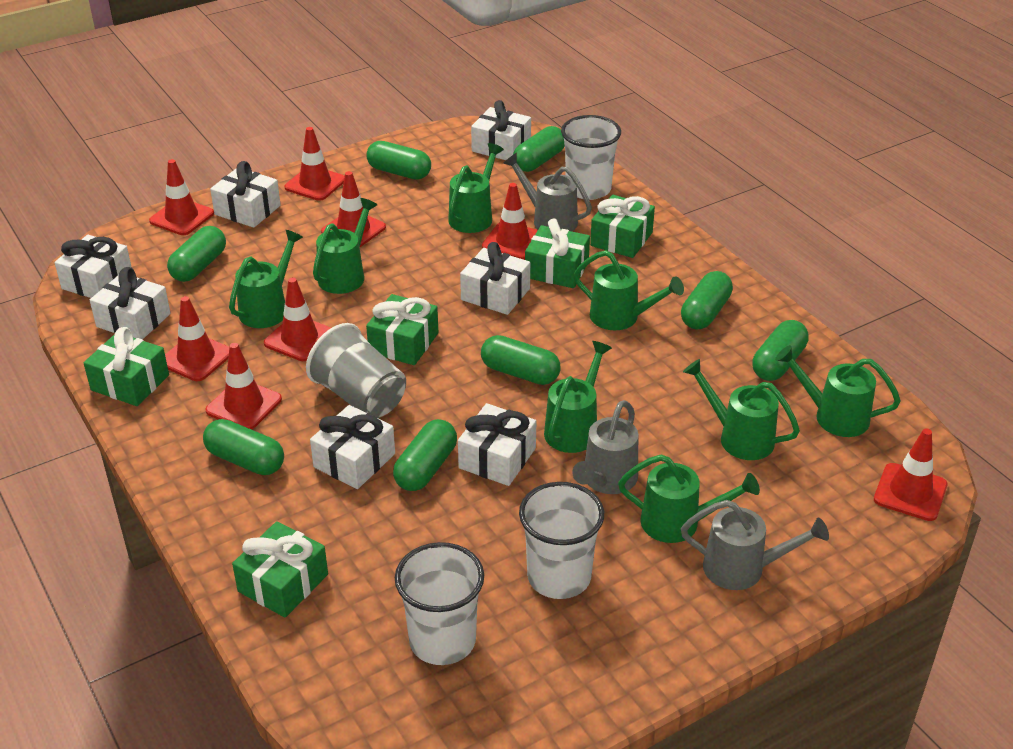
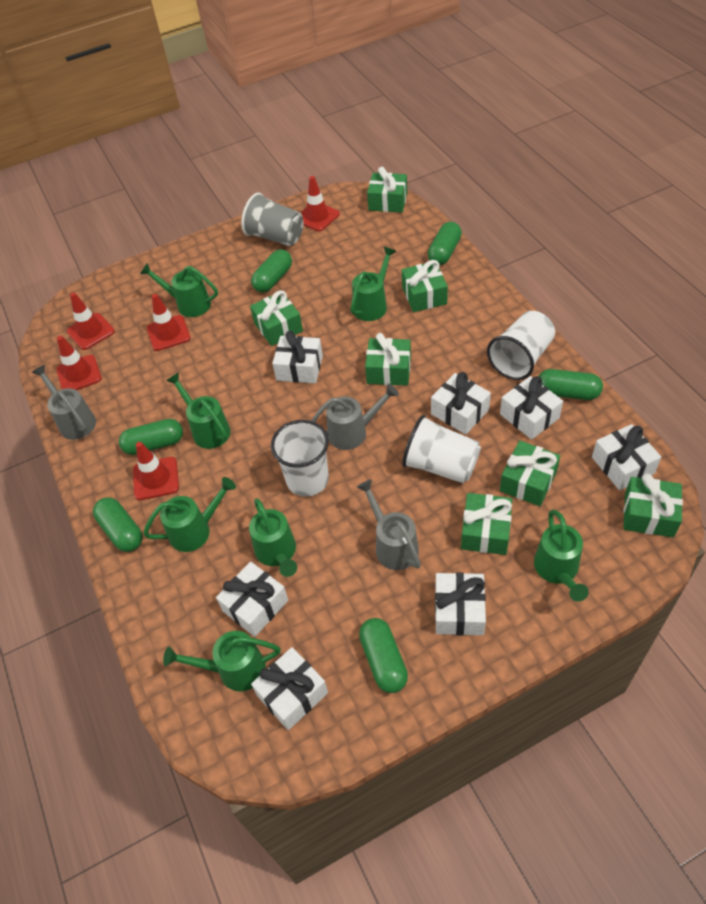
green capsule: [167,226,226,282] [203,419,284,475] [366,141,431,180] [393,419,457,491] [481,335,561,385] [513,126,565,172] [681,271,733,330] [752,320,809,381] = 8 -> [93,497,143,552] [119,419,183,455] [251,249,292,293] [359,618,408,693] [428,222,462,265] [539,369,603,400] = 6
green gift: [84,327,169,406] [232,521,328,618] [366,294,438,365] [525,219,590,288] [590,195,655,258] = 5 -> [250,290,303,346] [365,333,411,386] [367,167,407,212] [402,260,448,312] [461,493,512,555] [500,441,560,506] [623,474,683,537] = 7
green watering can: [229,230,303,328] [313,198,377,294] [448,143,504,233] [544,341,612,453] [574,250,684,330] [618,454,760,543] [683,359,800,460] [775,345,901,437] = 8 -> [140,263,218,317] [143,477,236,552] [163,631,280,691] [166,372,231,449] [249,498,297,577] [350,247,396,321] [534,510,589,602] = 7
red traffic cone: [149,159,214,235] [165,296,229,381] [206,343,282,430] [264,278,331,361] [285,127,345,201] [321,171,386,248] [482,183,538,260] [874,428,947,521] = 8 -> [56,336,102,390] [67,293,115,350] [133,442,179,500] [147,294,191,351] [301,176,340,231] = 5

